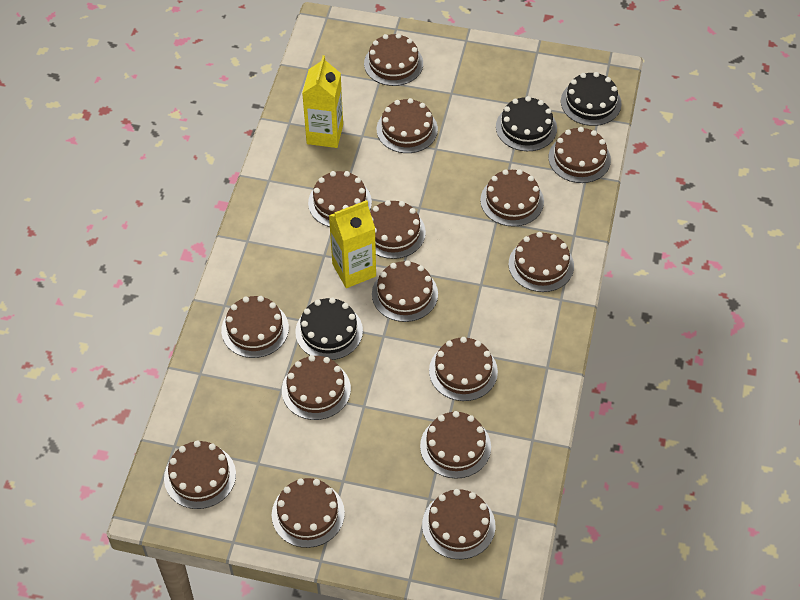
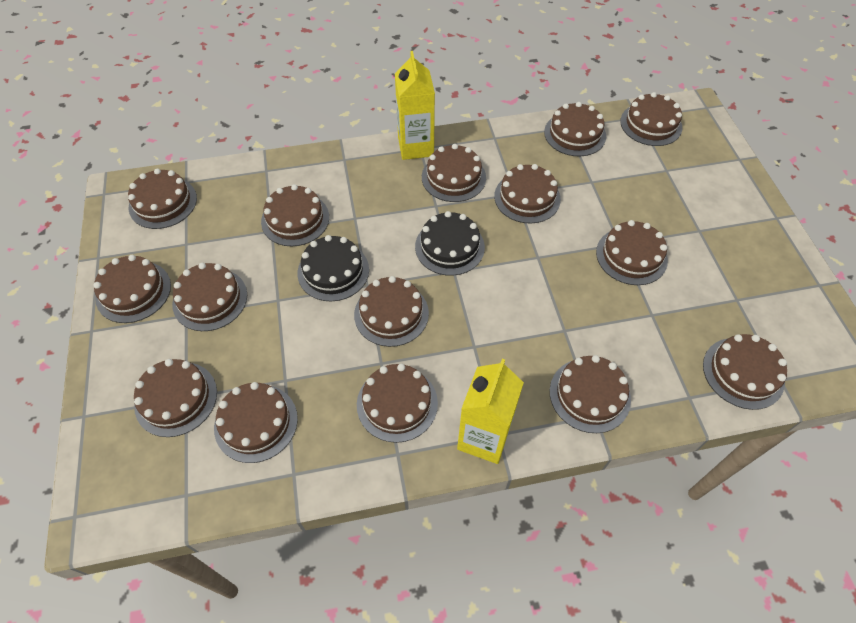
black cake: [295,297,363,360] [496,96,557,151] [561,72,622,126] = 3 -> [297,235,369,301] [415,211,485,276] = 2

